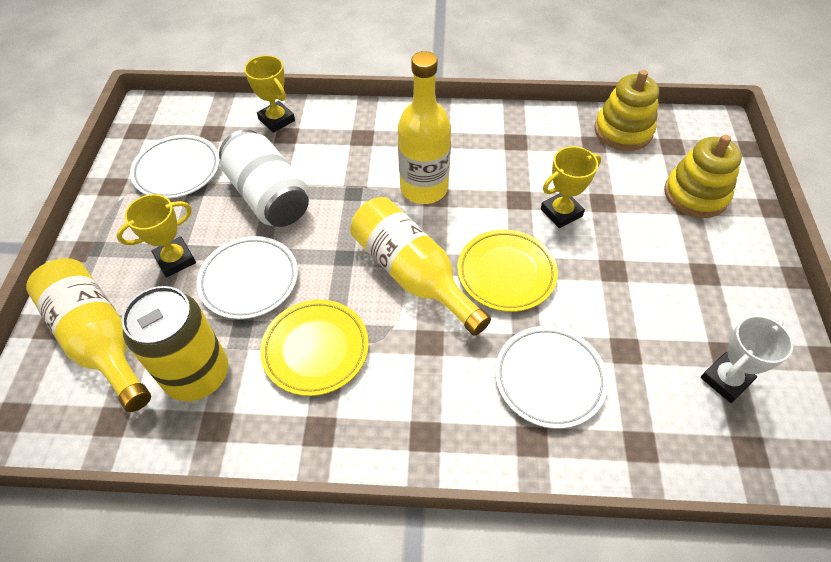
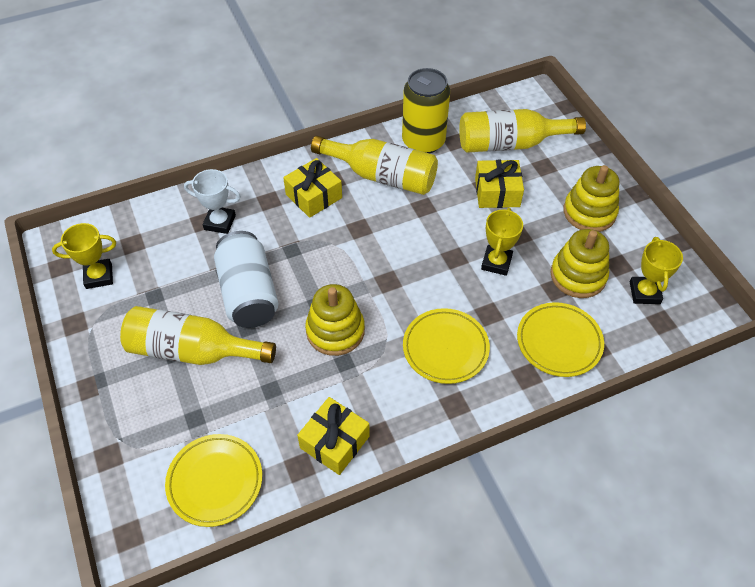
white plate: [130,135,220,199] [197,236,298,319] [495,326,608,429] = 3 -> none = 0
yellow gift: none = 0 -> [283,158,342,218] [297,397,370,475] [475,160,524,208] = 3
yellow plate: [260,300,369,396] [457,230,558,312] = 2 -> [165,434,262,527] [403,308,490,384] [517,302,604,377] = 3
yellow stacking toy: [594,70,659,151] [664,135,742,218] = 2 -> [305,284,365,356] [550,229,609,298] [563,165,619,232] = 3

